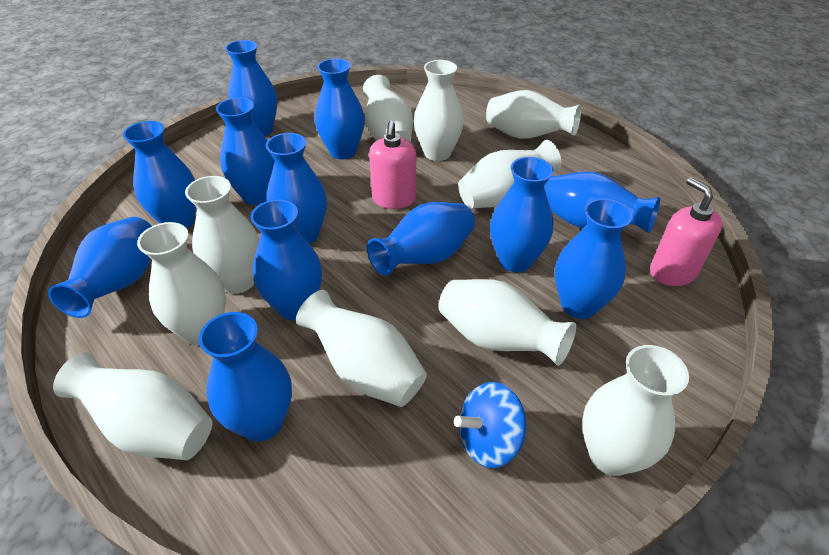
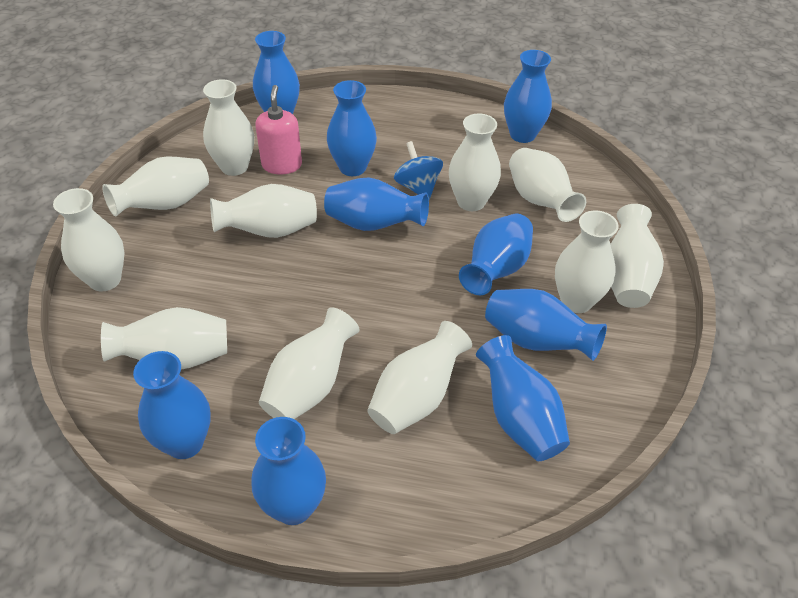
blue vase: [48,217,152,318] [123,121,196,229] [199,312,292,441] [216,98,275,205] [225,40,277,136] [251,199,322,320] [266,133,327,244] [315,58,365,159] [367,202,475,276] [490,157,553,272] [544,172,660,233] [555,198,633,319] = 12 -> [133,351,211,459] [251,417,326,525] [253,31,300,114] [324,178,429,231] [327,80,377,176] [459,214,533,295] [476,335,570,461] [485,289,607,361] [504,50,552,143] = 9
pink soap dispenser: [369,120,416,209] [650,177,722,286] = 2 -> [255,85,302,175] = 1
white vase: [53,352,212,460] [137,222,226,345] [185,176,260,294] [296,290,427,407] [363,75,413,142] [414,60,464,161] [439,279,576,366] [458,140,561,209] [486,90,581,139] [582,345,689,476] = 10 -> [53,188,124,292] [101,307,227,369] [102,156,209,217] [203,79,254,176] [210,184,317,238] [259,307,360,419] [367,321,472,434] [449,113,501,211] [509,148,586,222] [555,210,619,313] [610,204,664,308] = 11

